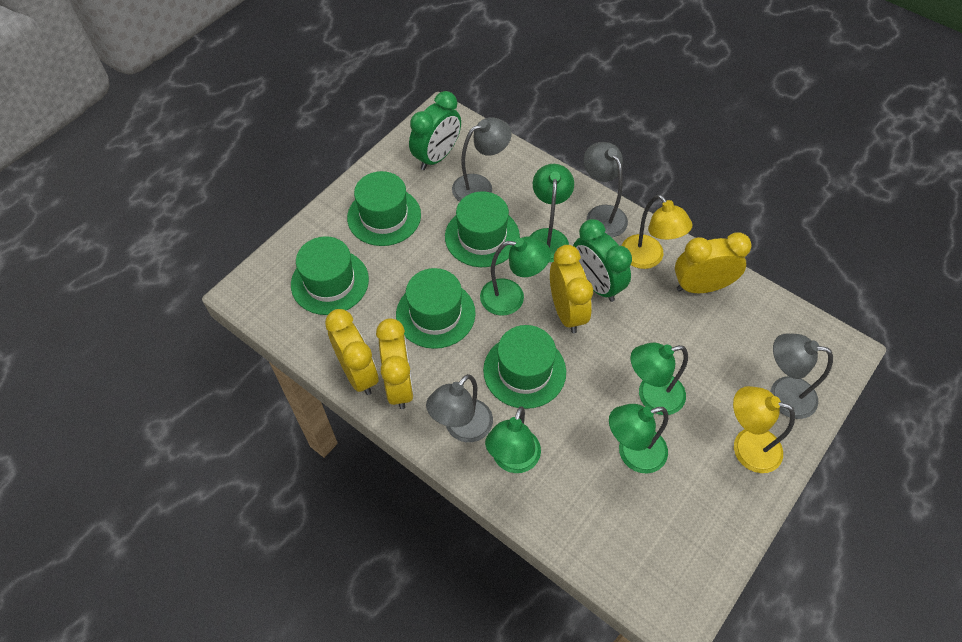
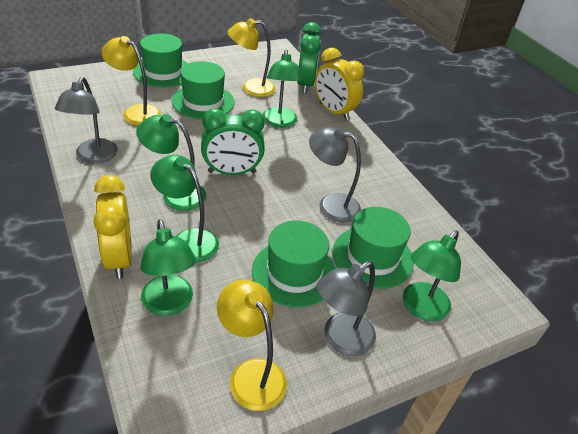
green hat: [291,236,369,315] [347,171,421,246] [396,268,476,349] [445,191,520,267] [483,325,566,409] = 5 -> [133,34,188,87] [172,61,235,119] [252,221,336,307] [333,207,414,289] = 4
grey lamp: [426,374,493,442] [452,117,512,202] [583,142,628,238] [770,334,833,419] = 4 -> [55,77,118,164] [309,127,361,223] [317,261,376,356] = 3
yellow clock: [325,309,379,395] [376,318,414,409] [550,245,593,333] [675,232,752,293] = 4 -> [93,175,132,279] [315,48,364,121] = 2
yellow lamp: [622,194,692,269] [733,386,795,473] = 2 -> [102,36,161,126] [217,280,287,411] [228,18,276,97] = 3

